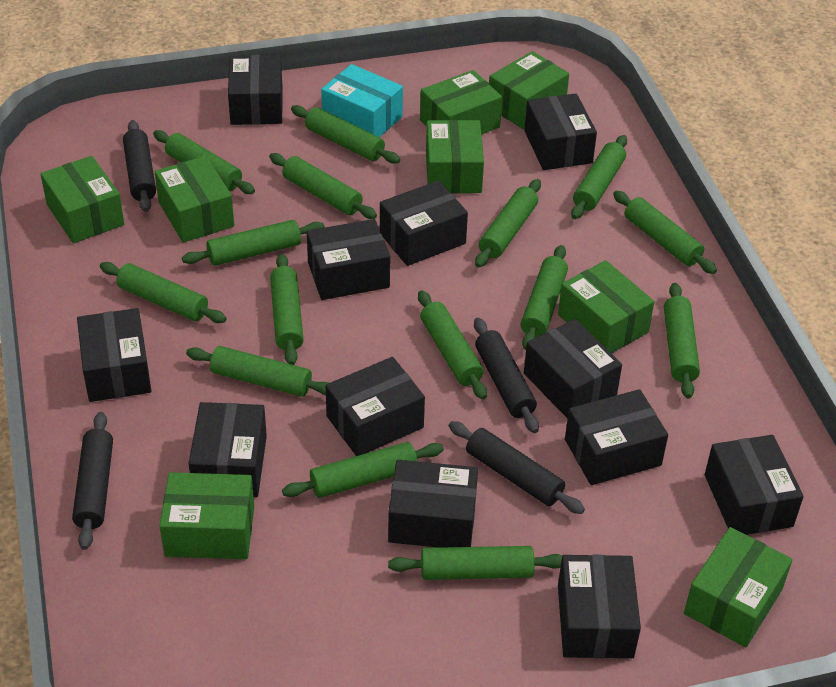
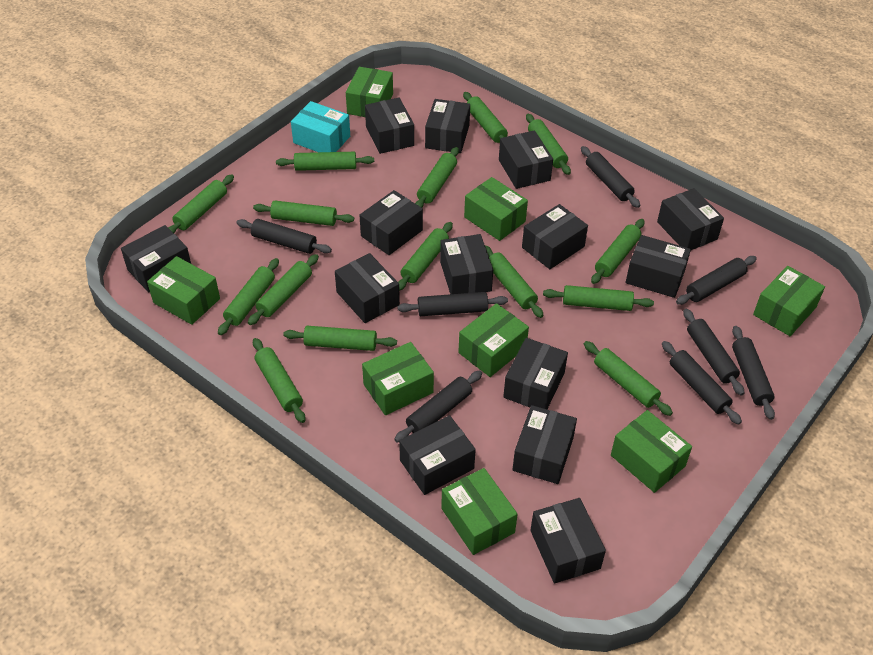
black box: [77,308,151,402] [189,402,267,497] [228,55,282,125] [307,219,390,300] [326,357,425,456] [380,181,468,266] [388,460,478,548] [524,93,597,170] [524,319,622,419] [558,555,641,658] [565,389,668,485] [705,435,804,535] = 12 -> [121,225,191,292] [335,253,400,323] [360,190,423,255] [365,97,414,154] [399,415,476,495] [425,99,470,153] [440,234,493,294] [499,130,553,189] [503,338,568,409] [512,405,577,484] [522,204,588,269] [530,498,606,584] [626,235,691,298] [657,188,724,250] = 14
black rolling pin: [72,412,113,550] [123,120,156,212] [449,421,585,514] [474,318,539,433] = 4 -> [236,219,332,254] [394,371,482,443] [397,292,508,316] [581,146,640,208] [662,341,742,425] [676,256,757,305] [683,309,744,396] [732,326,775,420] = 8

